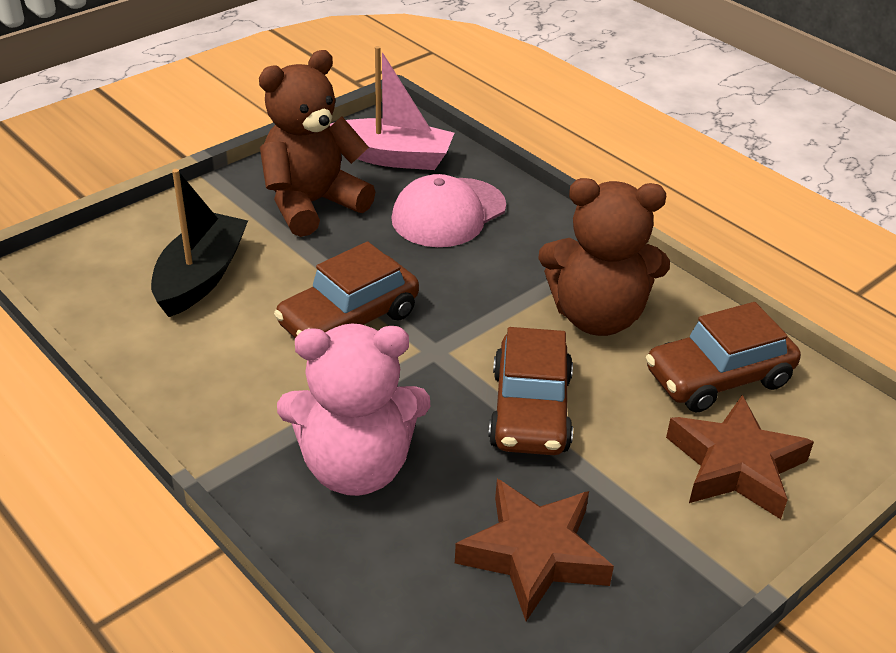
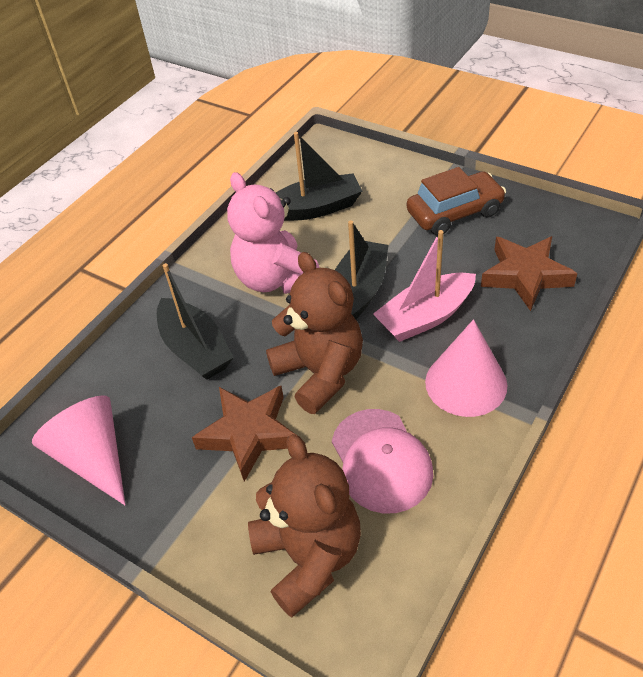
black boat: [151,169,248,317] = 1 -> [157,263,234,380] [276,132,362,221] [335,220,389,319] = 3
brown car: [274,241,419,338] [488,327,573,455] [646,302,801,413] = 3 -> [407,167,506,235] = 1
pink cone: none = 0 -> [32,395,125,505] [425,319,507,417] = 2

